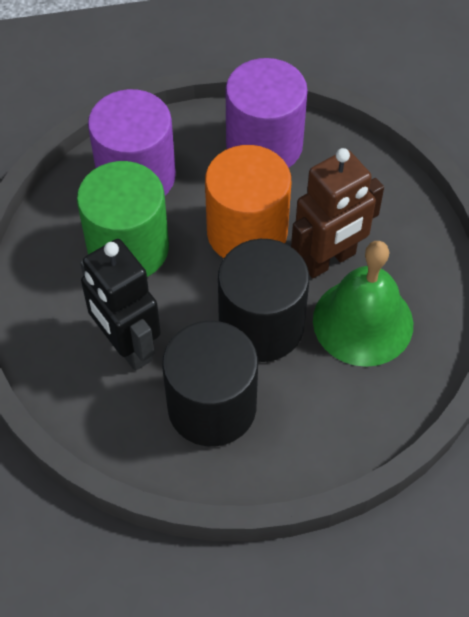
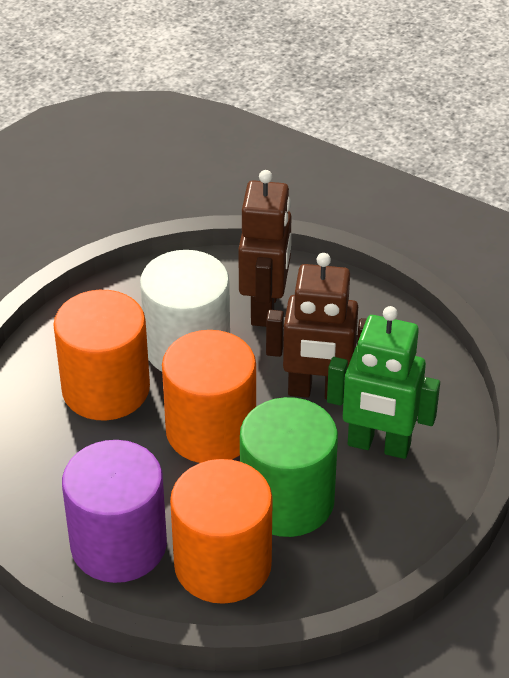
black cylinder: [162,321,258,447] [218,239,309,362] = 2 -> none = 0
black robot: [80,239,161,371] = 1 -> none = 0
brown robot: [291,148,384,278] = 1 -> [238,170,291,327] [266,253,366,400] = 2
green bell: [313,241,413,367] = 1 -> none = 0
green robot: none = 0 -> [327,306,440,459] = 1
orange cylinder: [205,145,291,258] = 1 -> [53,290,150,420] [162,330,256,463] [170,459,273,604] = 3
purple cylinder: [88,89,176,195] [226,58,308,168] = 2 -> [62,440,167,583] = 1
white cylinder: none = 0 -> [140,250,230,372] = 1

